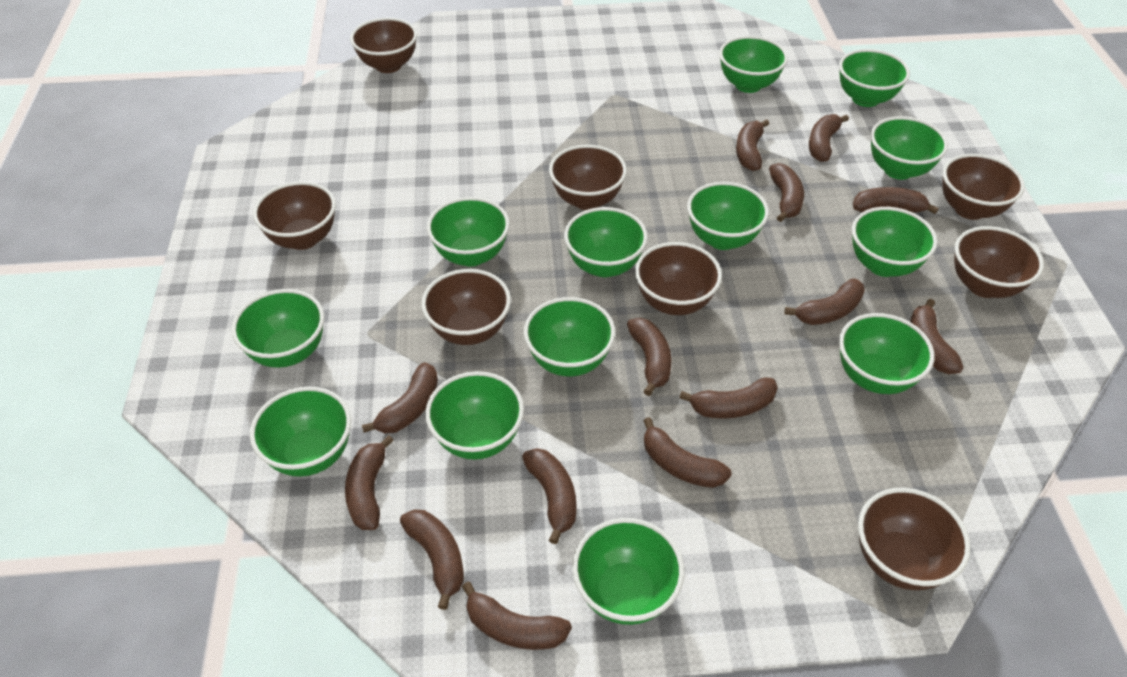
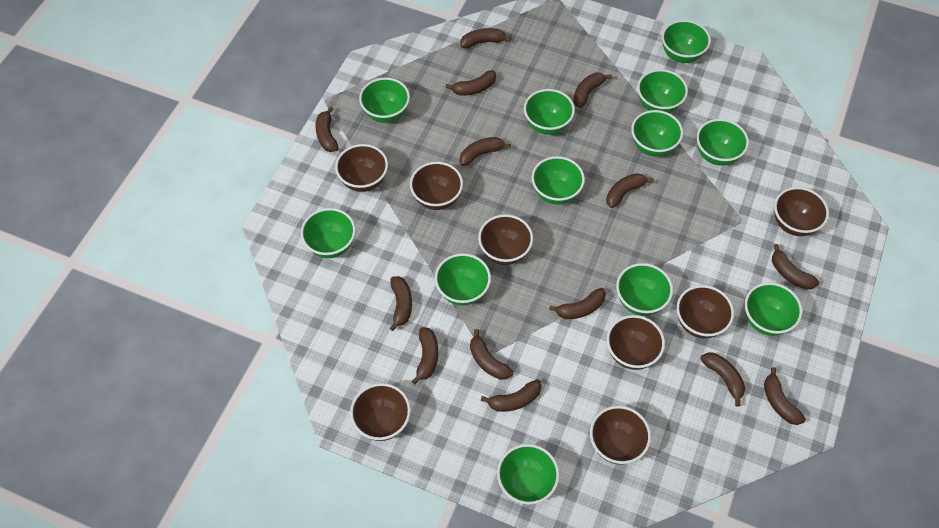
green bowl: [231,289,324,368] [250,386,351,477] [425,371,524,460] [427,197,510,267] [524,297,615,376] [564,207,648,277] [572,518,684,625] [687,182,769,250] [719,36,788,93] [839,49,910,107] [839,313,935,394] [852,207,938,277] [870,116,948,180] = 13 -> [301,208,356,258] [359,77,410,123] [435,253,491,306] [497,444,559,505] [524,89,575,135] [531,156,585,205] [616,263,673,316] [631,110,683,157] [637,69,688,113] [662,20,711,63] [696,119,749,166] [745,282,802,336] = 12

